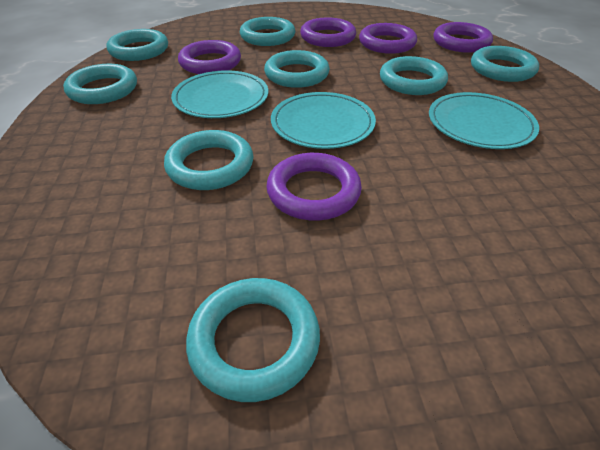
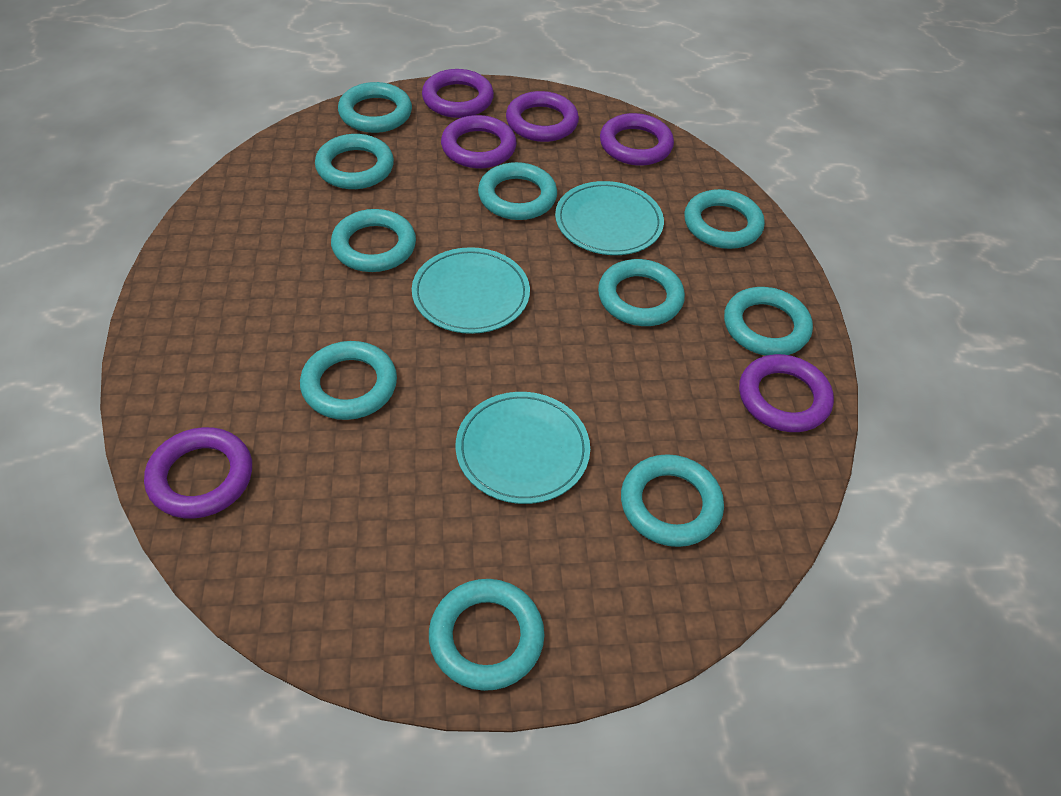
purple ring: [178,40,241,74] [266,153,362,221] [300,18,356,47] [359,23,417,54] [433,22,493,53] = 5 -> [144,427,252,519] [422,69,494,118] [441,115,517,168] [506,91,579,142] [600,113,674,166] [739,354,834,432] = 6
turquoise ring: [63,64,137,104] [107,29,168,61] [164,130,253,190] [186,278,320,402] [240,17,295,46] [264,50,330,88] [380,56,448,95] [471,46,539,82] = 8 -> [300,341,397,420] [315,134,394,189] [331,209,416,272] [338,82,412,133] [429,579,544,691] [478,162,557,220] [598,259,685,326] [621,454,724,547] [684,189,765,249] [724,287,813,356] = 10

